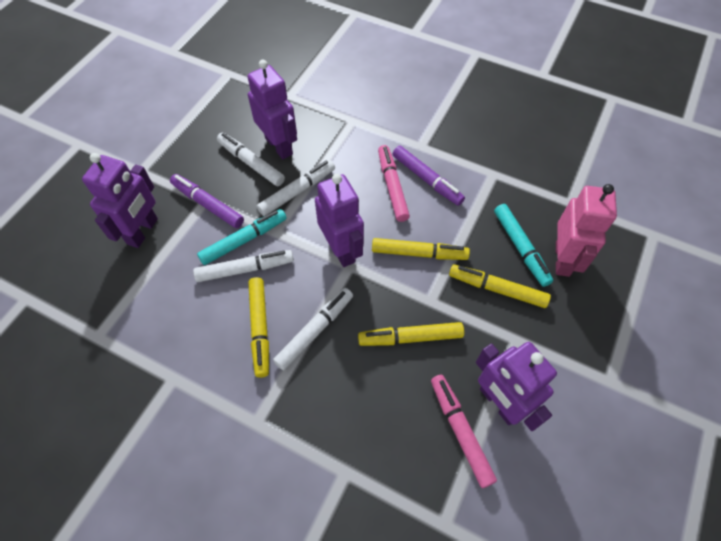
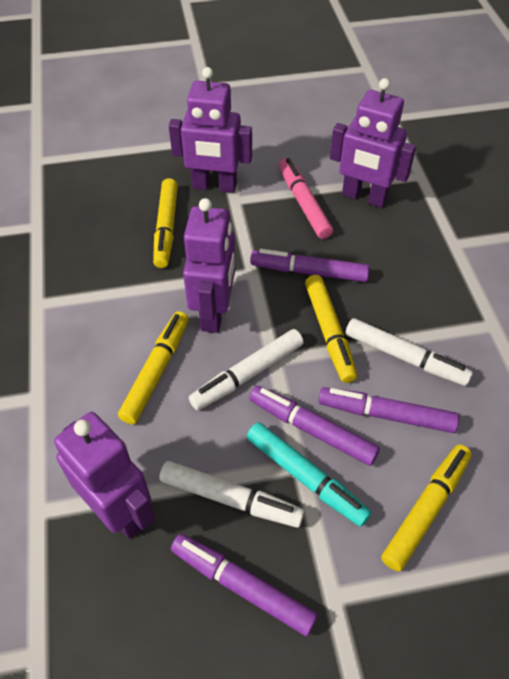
pink marker: [378,145,410,222] [431,375,497,488] = 2 -> [279,158,333,239] = 1
pink robot: [556,184,617,277] = 1 -> none = 0
purple marker: [170,174,244,228] [393,146,465,206] = 2 -> [171,534,318,636] [249,386,380,466] [250,249,370,282] [318,387,459,433] = 4
turquoise marker: [197,209,287,265] [494,204,553,287] = 2 -> [246,422,371,527] = 1
white marker: [193,250,294,282] [217,132,285,186] [257,160,335,216] [273,288,353,370] = 4 -> [159,461,305,528] [189,329,304,410] [346,318,473,386] = 3

